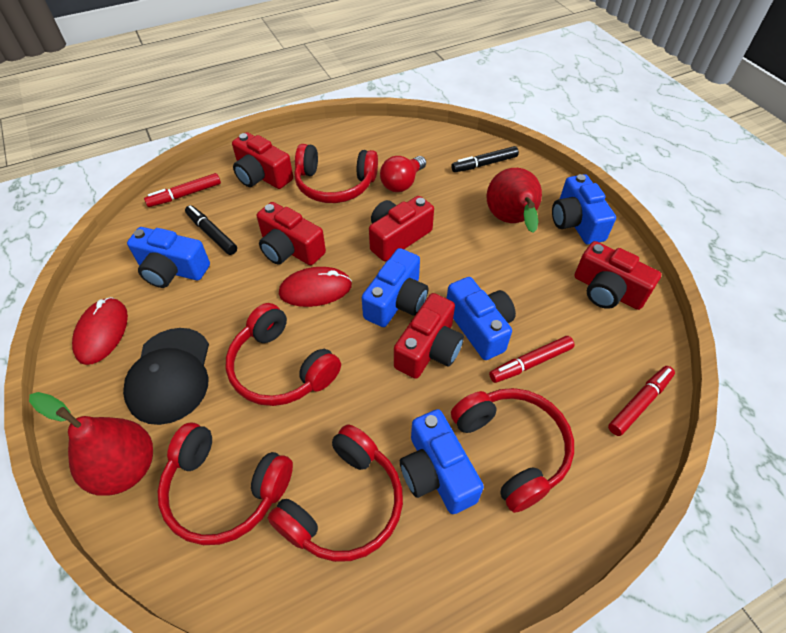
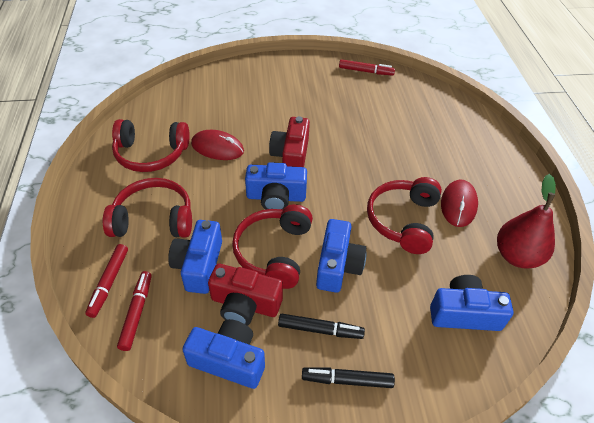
black cap: [123,328,209,425] = 1 -> none = 0
red camera: [232,132,293,189] [257,202,326,265] [369,196,434,261] [394,293,464,379] [574,241,661,310] = 5 -> [208,264,283,326] [269,116,310,167] = 2
red headphones: [157,422,293,545] [226,303,341,406] [268,425,403,562] [294,144,378,203] [451,388,574,513] = 5 -> [103,178,192,238] [112,119,190,172] [232,204,313,289] [367,177,442,254] = 4
red light bulb: [380,156,426,192] = 1 -> none = 0
red pear: [29,392,153,496] [486,168,542,233] = 2 -> [497,174,556,269] = 1

